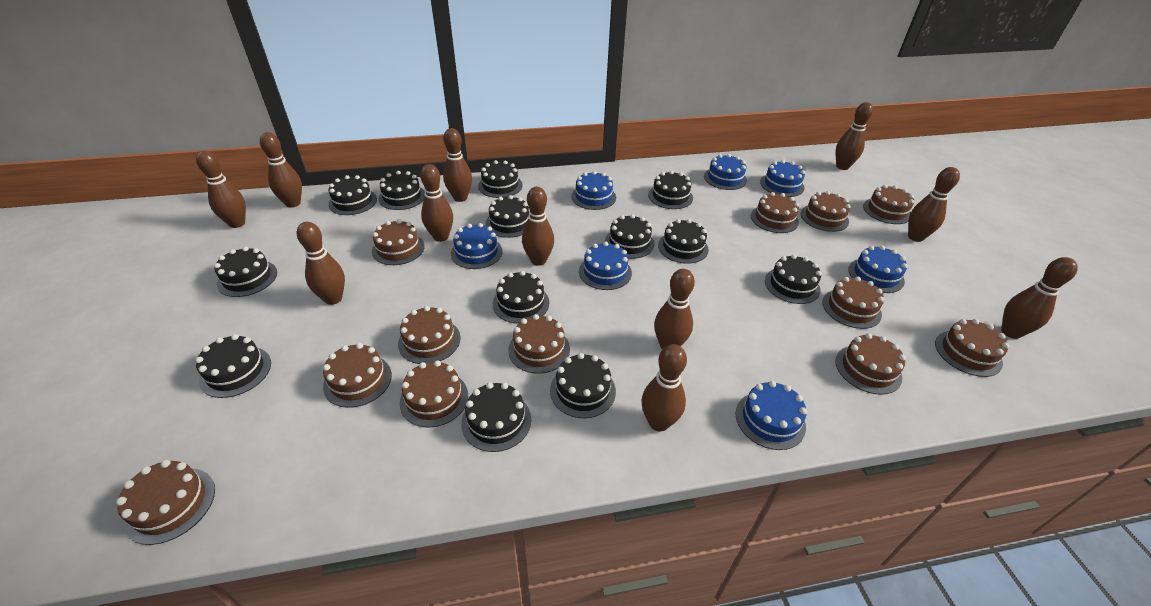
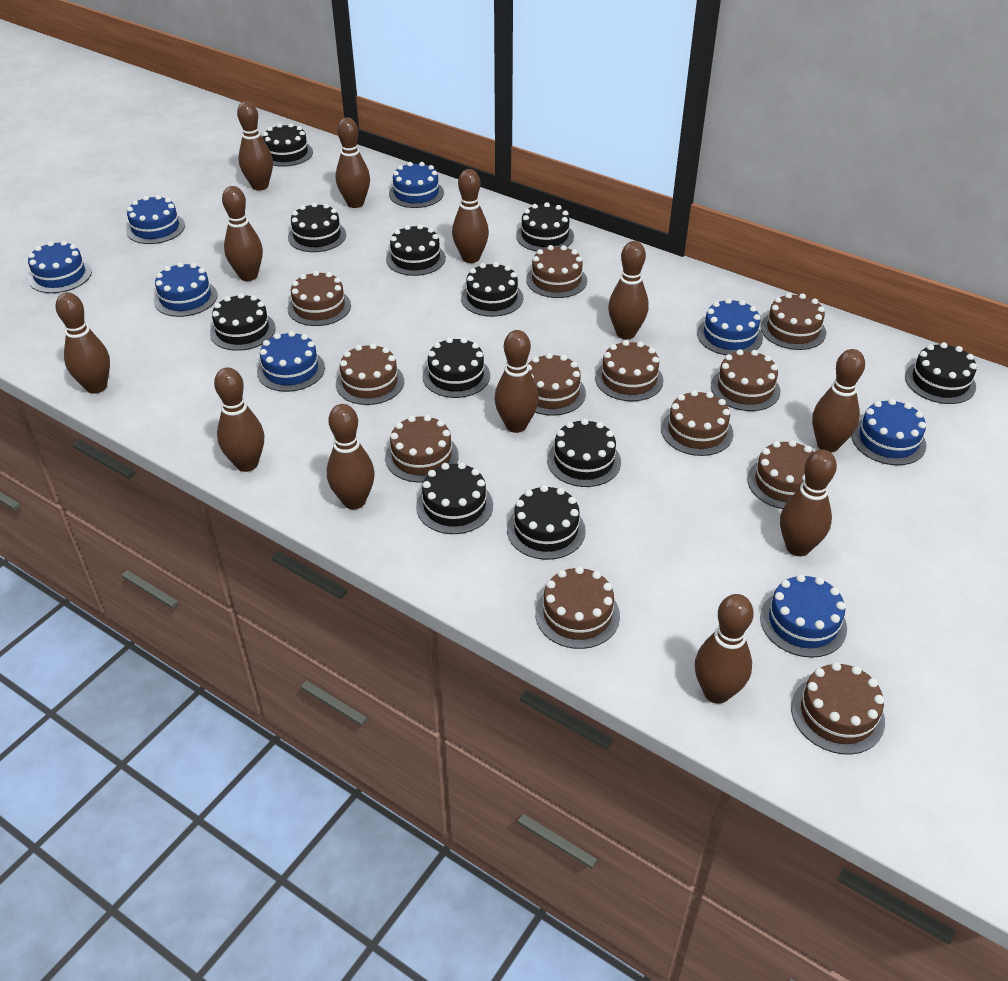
black cake: [195,334,271,398] [214,247,277,297] [328,175,377,215] [379,171,425,210] [461,382,531,452] [478,160,523,198] [486,195,529,238] [493,271,549,324] [550,353,616,418] [605,214,655,259] [648,171,693,209] [658,219,709,264] [765,254,822,304] = 13 -> [210,293,275,351] [263,123,313,167] [288,202,346,252] [386,224,446,276] [416,462,493,534] [422,337,490,398] [461,262,523,317] [507,485,586,560] [516,202,574,251] [547,418,621,487] [905,342,977,404] = 11
blue cake: [451,223,503,269] [571,171,616,210] [579,242,632,290] [704,154,747,190] [736,381,807,450] [760,160,805,197] [848,246,908,293] = 7 -> [28,240,92,293] [126,195,185,244] [154,262,217,317] [257,331,325,392] [389,162,444,208] [697,298,763,355] [760,574,847,658] [852,399,926,465] = 8
brown bowling pin: [196,151,246,228] [260,132,302,208] [297,222,345,305] [420,164,453,242] [443,128,472,202] [522,187,554,266] [641,344,687,431] [654,269,695,350] [836,102,873,170] [908,167,960,242] [1001,257,1078,339] = 11 -> [55,292,110,394] [214,367,264,472] [222,186,263,281] [237,101,273,191] [327,404,375,509] [336,118,370,208] [452,169,489,263] [494,330,539,433] [608,241,649,339] [695,594,754,704] [780,449,837,556] [812,349,865,452] = 12

